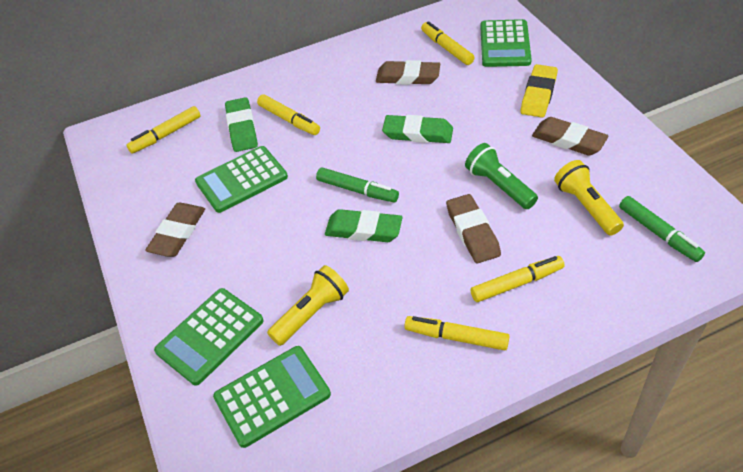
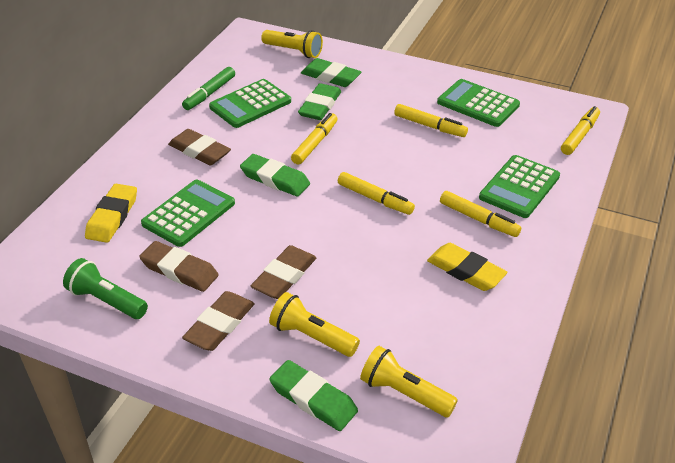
green eraser: [225,97,258,152] [325,209,403,242] [382,115,453,143] = 3 -> [240,154,310,197] [269,360,358,431] [298,83,341,120] [301,58,361,87] = 4
green marker: [316,167,399,202] [619,196,705,262] = 2 -> [182,67,235,110] = 1
yellow eraser: [520,64,558,118] = 1 -> [85,184,137,243] [427,243,508,291] = 2
yellow flashlight: [267,265,349,346] [554,160,624,236] = 2 -> [261,30,323,58] [269,292,360,357] [360,346,458,417] = 3

